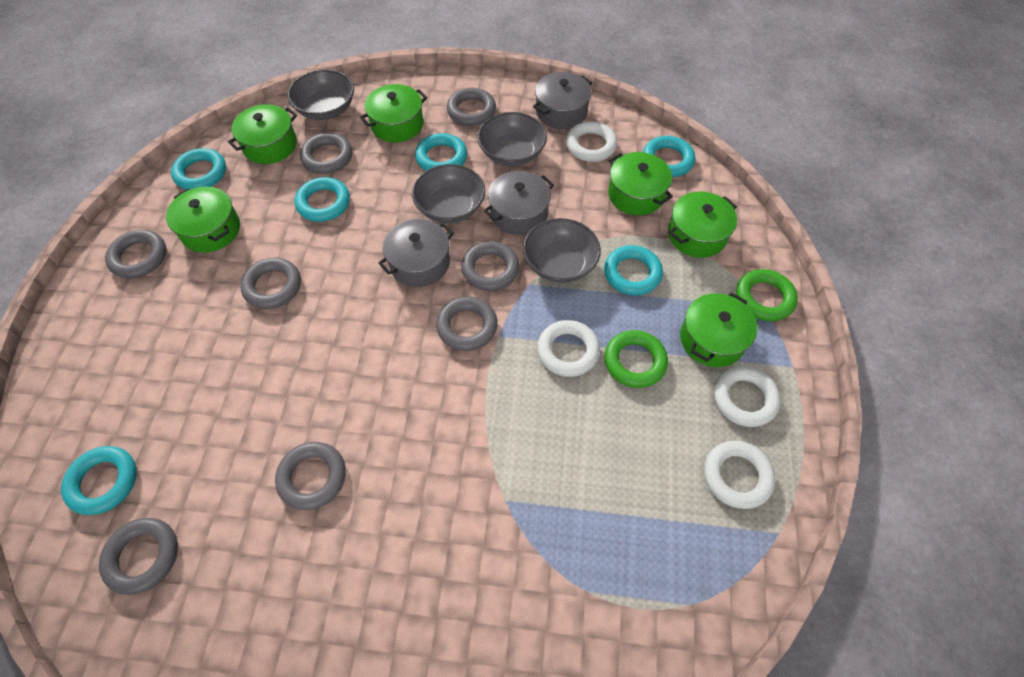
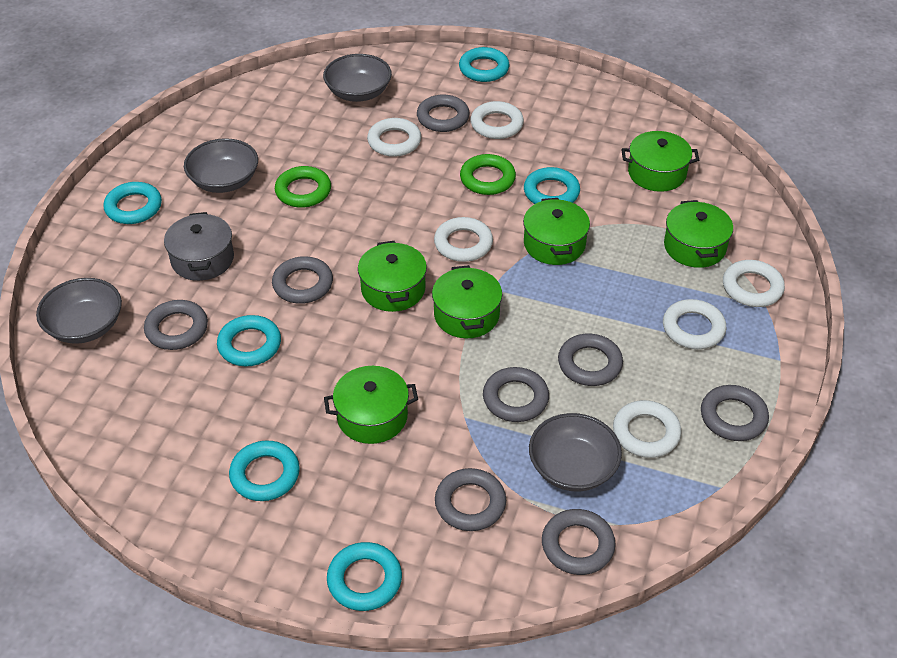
grey pot: [378,219,454,287] [484,171,554,235] [533,72,592,129] = 3 -> [164,212,234,281] = 1
white ring: [537,320,600,377] [566,121,617,162] [704,441,775,509] [714,366,780,427] = 4 -> [367,118,421,157] [434,217,493,262] [471,101,524,139] [613,400,682,458] [663,299,726,349] [723,260,785,307] = 6

